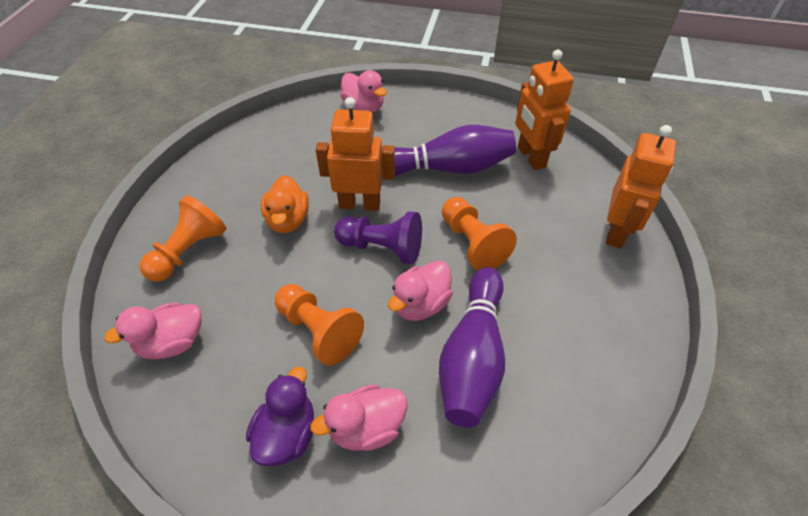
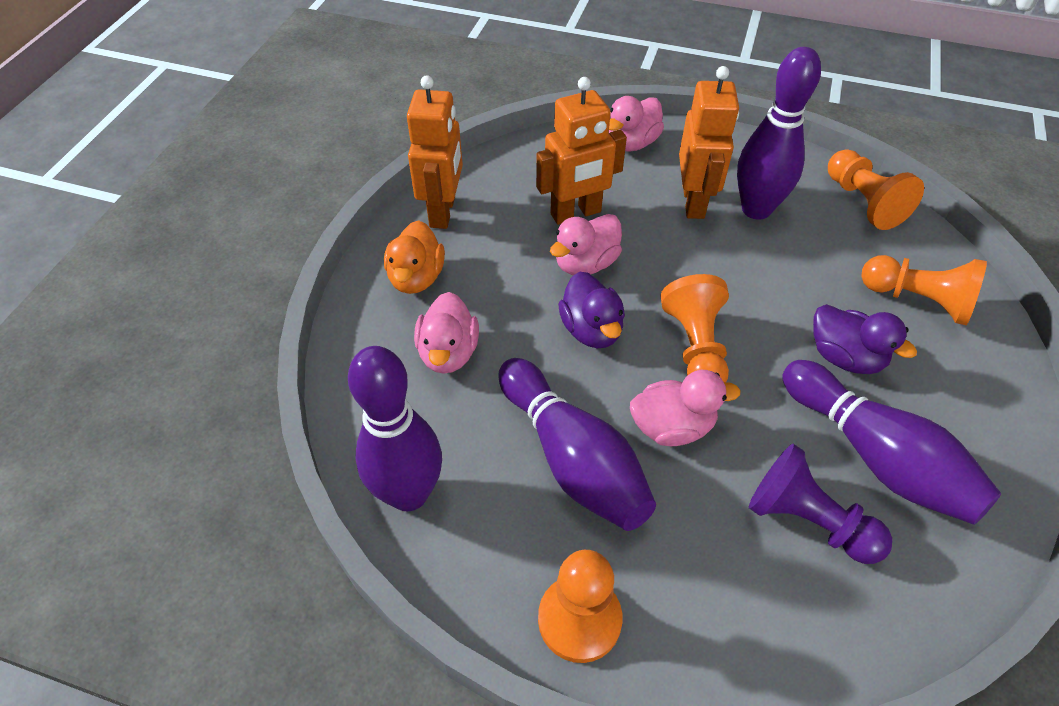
orange pawn: [140,195,226,282] [275,284,364,365] [442,197,517,271] = 3 -> [538,550,623,663] [660,274,729,382] [828,149,924,230] [861,255,987,325] = 4
purple bowling pin: [395,125,516,176] [439,267,505,427] = 2 -> [348,346,442,511] [498,358,656,531] [737,47,821,220] [782,360,1001,525] = 4
purple duck: [246,367,314,467] = 1 -> [558,271,625,348] [813,304,917,374] = 2

